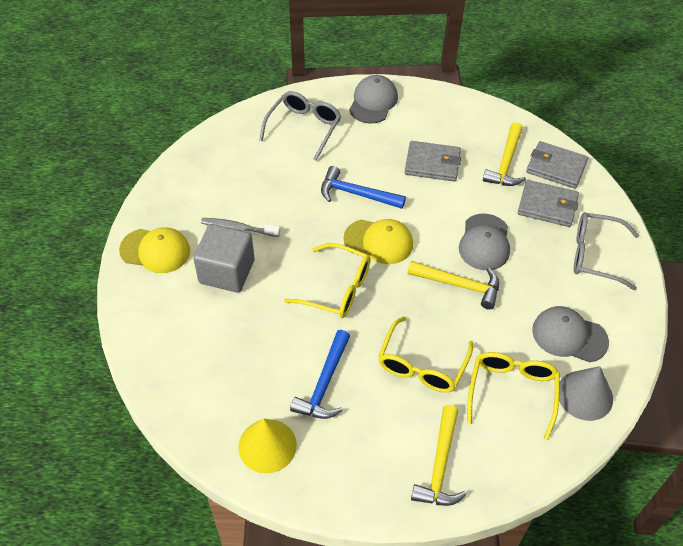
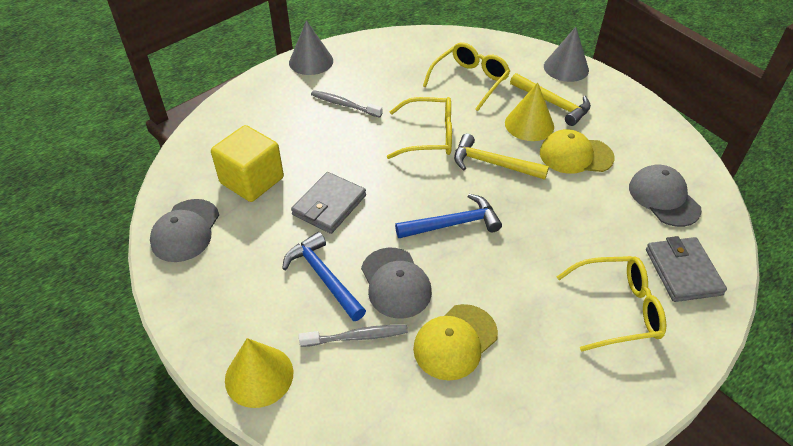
grey cone: [559,366,613,421] = 1 -> [289,20,333,75] [544,27,589,82] = 2
grey cube: [193,224,255,293] = 1 -> none = 0
grey glasses: [259,91,341,161] [574,212,639,290] = 2 -> none = 0
grey toothbrush: [201,218,280,237] = 1 -> [299,325,408,347] [311,90,382,118] = 2
grey wallet: [405,141,461,182] [518,180,579,227] [526,141,588,189] = 3 -> [291,172,366,234] [646,236,727,302] = 2
yellow cone: [239,419,297,474] = 1 -> [225,338,293,408] [505,83,554,141] = 2
yellow cube: none = 0 -> [211,125,284,202] = 1
yellow hammer: [407,261,499,309] [411,405,466,506] [483,122,526,186] = 3 -> [454,134,549,180] [510,73,591,126] = 2

